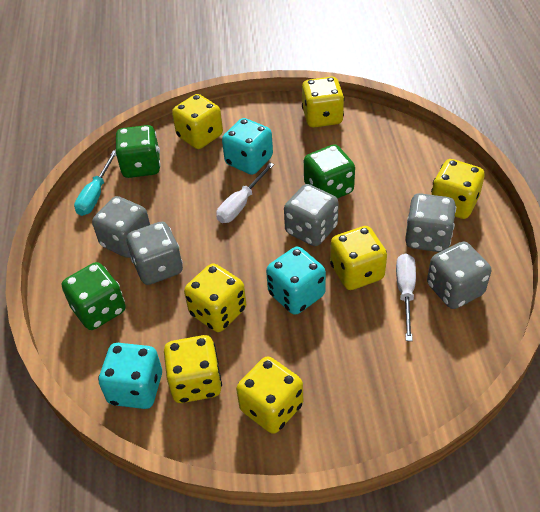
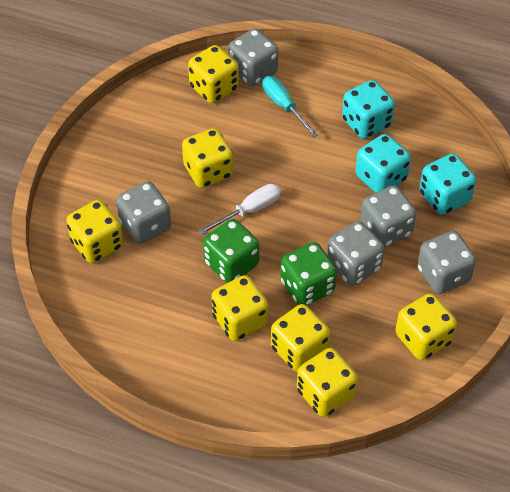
green dice: [62,262,126,330] [115,125,161,178] [304,144,355,199] = 3 -> [203,219,259,283] [281,242,337,306] = 2
white screwdriver: [216,163,274,223] [396,254,416,341] = 2 -> [199,184,281,235] = 1

